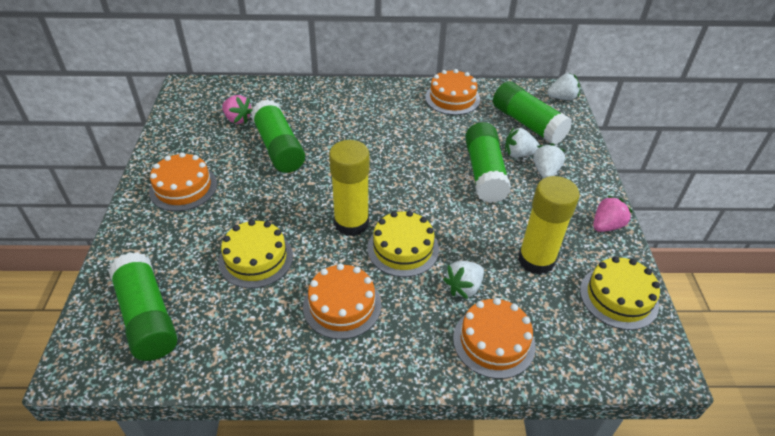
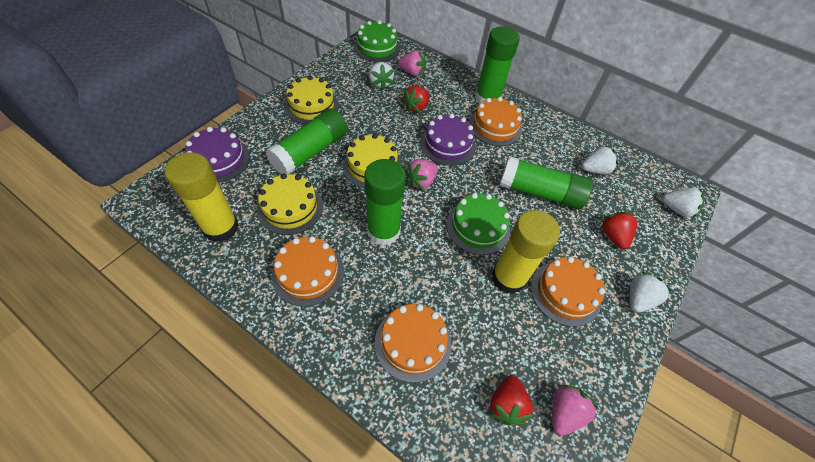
green cake: none = 0 -> [354,20,400,62] [446,193,510,255] = 2
pink strawberry: [222,95,253,124] [593,195,633,232] = 2 -> [398,50,426,76] [405,159,438,190] [552,385,599,436] = 3
purple cake: none = 0 -> [185,127,250,183] [420,114,476,166] = 2
red strawberry: none = 0 -> [402,86,430,112] [490,375,533,426] [601,212,637,249] = 3

